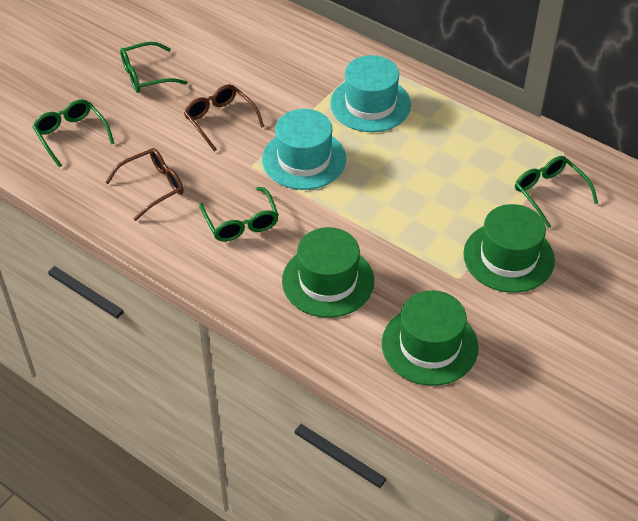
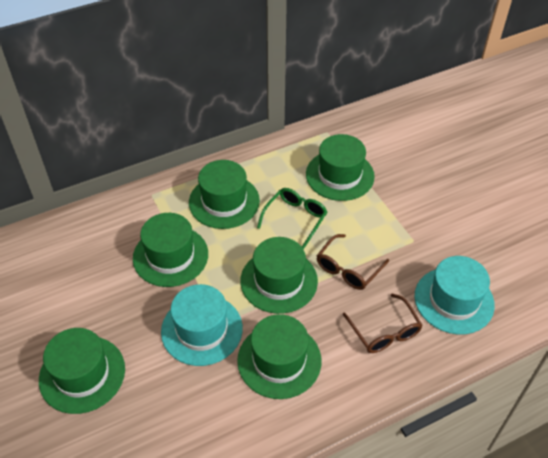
green glasses: [33,99,114,167] [120,42,187,93] [199,187,279,241] [515,156,598,228] = 4 -> [257,188,327,249] = 1
green hat: [282,227,374,318] [382,290,479,386] [463,204,555,293] = 3 -> [39,328,125,414] [133,213,208,287] [189,160,260,229] [237,314,321,399] [240,237,318,314] [306,134,375,201] = 6

